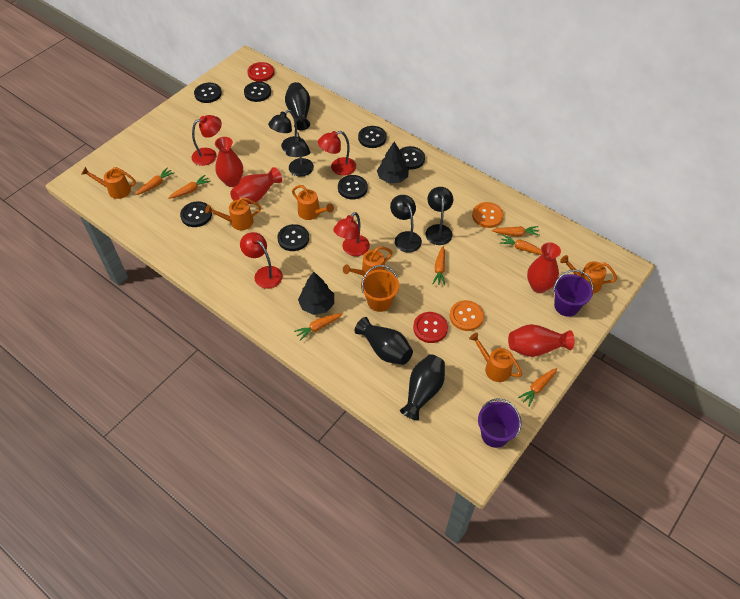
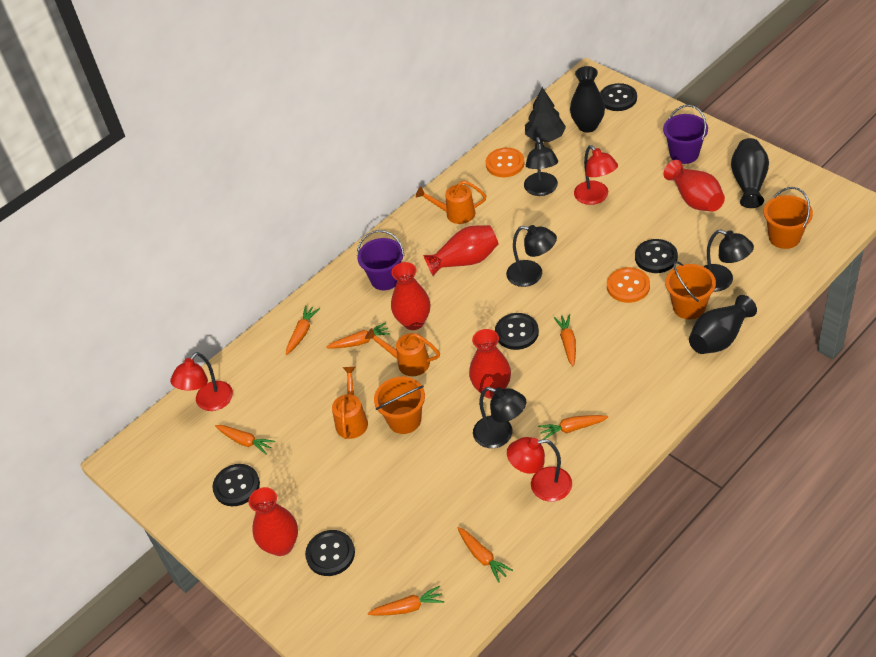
black button: [180,201,212,227] [194,83,222,103] [244,81,271,102] [277,224,309,251] [338,175,368,199] [358,126,387,148] [400,146,425,170] = 7 -> [212,464,260,506] [305,530,355,576] [495,313,539,350] [600,83,637,111] [635,239,678,273] = 5
black tree: [298,272,334,315] [377,142,409,183] = 2 -> [525,87,566,142] = 1
orange bucket: [361,265,399,312] = 1 -> [374,376,425,434] [666,261,716,319] [764,187,813,249] = 3
orange watering can: [81,167,136,199] [205,197,261,230] [292,185,334,220] [343,247,393,277] [469,333,522,382] [560,255,617,293] = 6 -> [332,367,368,439] [365,328,440,376] [416,181,486,224] = 3
red button: [247,62,274,82] [413,312,448,343] = 2 -> none = 0
red lamp: [192,115,222,166] [240,232,283,289] [318,131,356,176] [333,212,370,256] = 4 -> [170,352,233,411] [507,437,572,502] [574,145,618,205] = 3
red vase: [215,137,243,187] [230,167,282,204] [508,324,575,357] [527,242,561,293] = 4 -> [248,487,298,556] [391,262,430,330] [423,225,499,276] [469,329,511,399] [663,160,725,212] = 5

